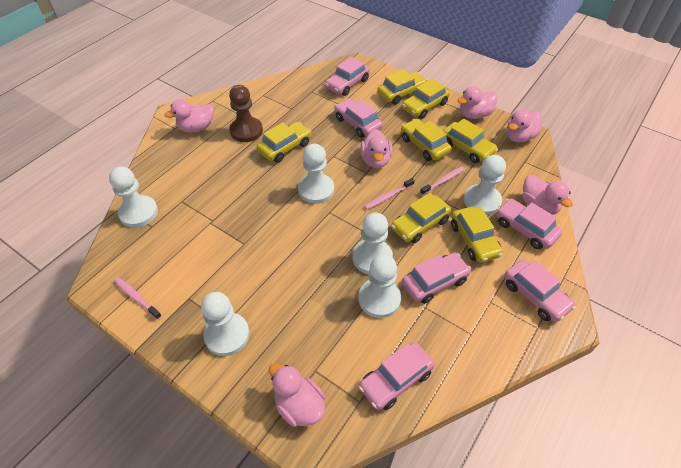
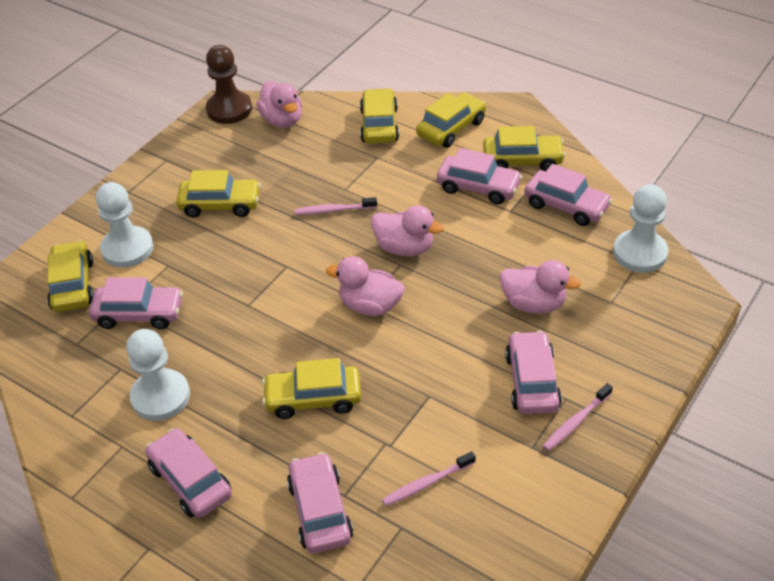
pink duck: [165,99,214,133] [269,363,325,427] [360,129,393,168] [457,86,498,119] [506,110,542,142] [523,175,573,215] = 6 -> [256,81,302,128] [326,256,404,316] [371,205,443,256] [500,260,581,314] = 4
white pawn: [109,167,158,228] [201,292,250,356] [298,144,334,204] [353,212,393,274] [359,255,401,318] [464,155,506,215] = 6 -> [96,182,153,268] [126,329,190,421] [613,184,668,273] = 3
yellow car: [257,122,311,163] [377,69,427,105] [391,193,451,243] [401,119,452,161] [402,79,450,119] [443,118,498,163] [451,206,503,263] = 7 -> [47,240,94,312] [176,170,261,218] [262,358,361,419] [360,88,399,144] [416,92,486,148] [483,126,566,171] = 6

